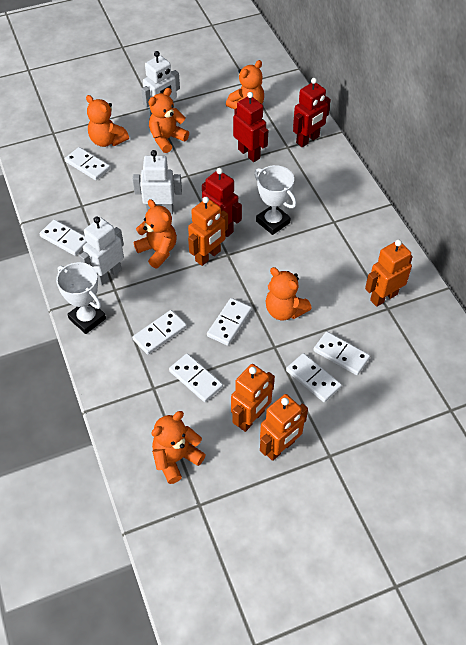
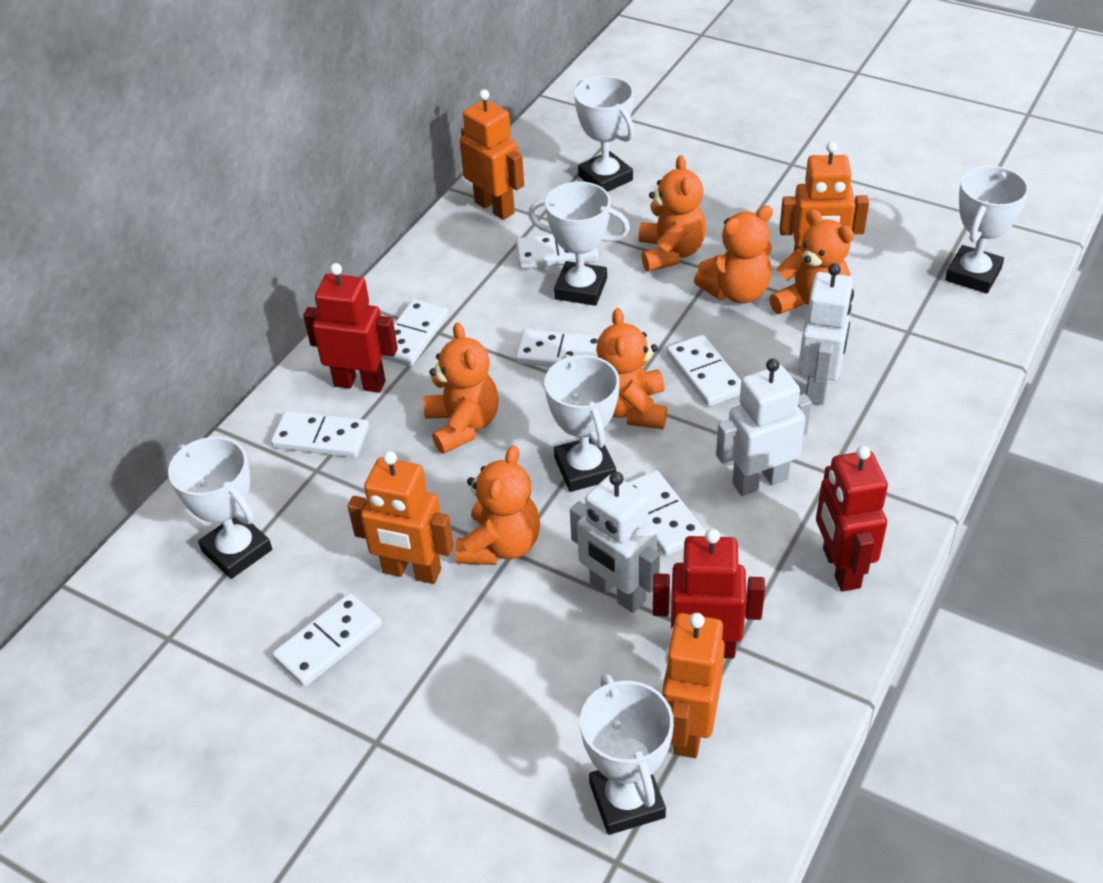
white trophy: [56,262,106,334] [254,165,297,235] = 2 -> [168,437,272,579] [528,181,630,306] [544,354,619,492] [574,76,634,192] [580,673,674,835] [945,166,1029,294] = 6

